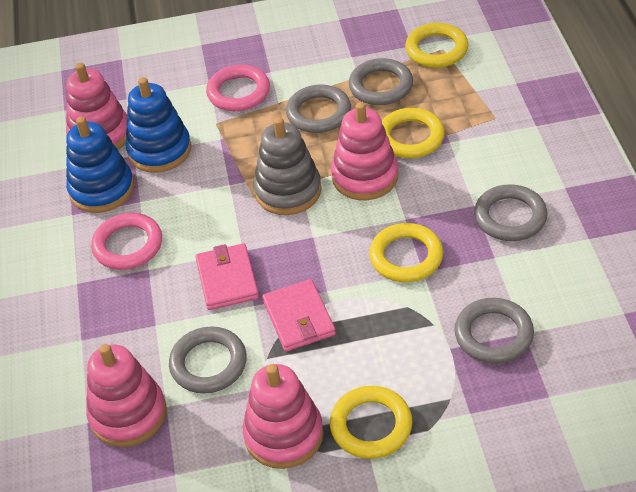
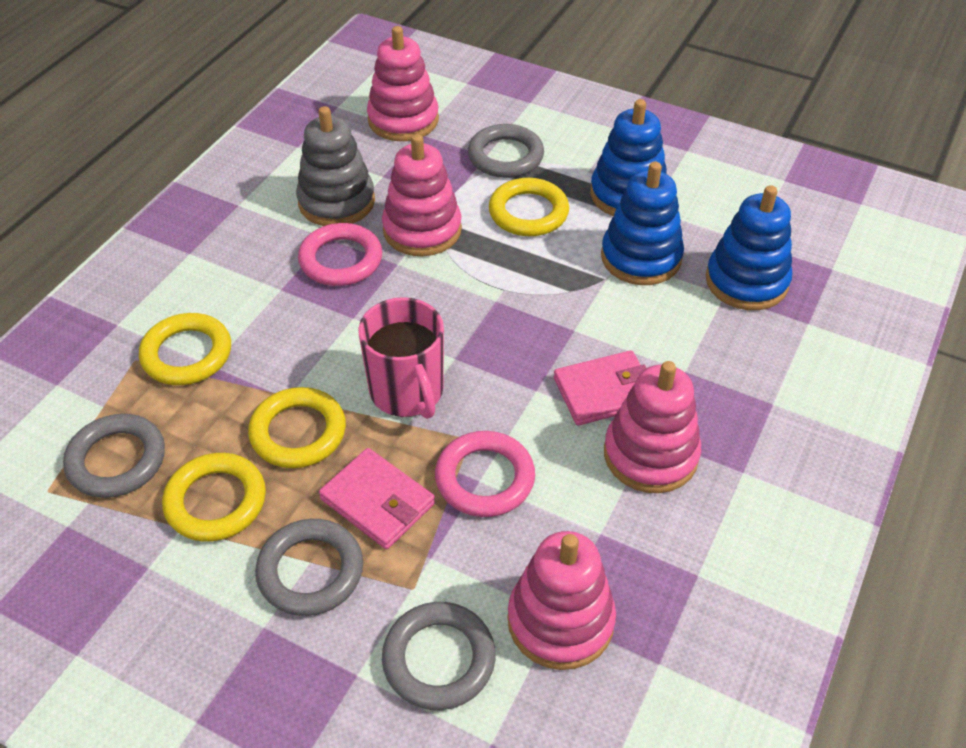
blue stacking toy: [66,117,134,213] [125,77,191,173] = 2 -> [590,99,667,216] [601,162,684,285] [706,185,792,310] = 3
grey ring: [169,326,247,394] [286,84,351,133] [349,58,413,105] [454,298,534,364] [474,184,547,241] = 5 -> [63,414,165,498] [255,519,363,616] [382,602,496,710] [468,124,544,178] = 4
pink mug: none = 0 -> [358,297,444,419] = 1

